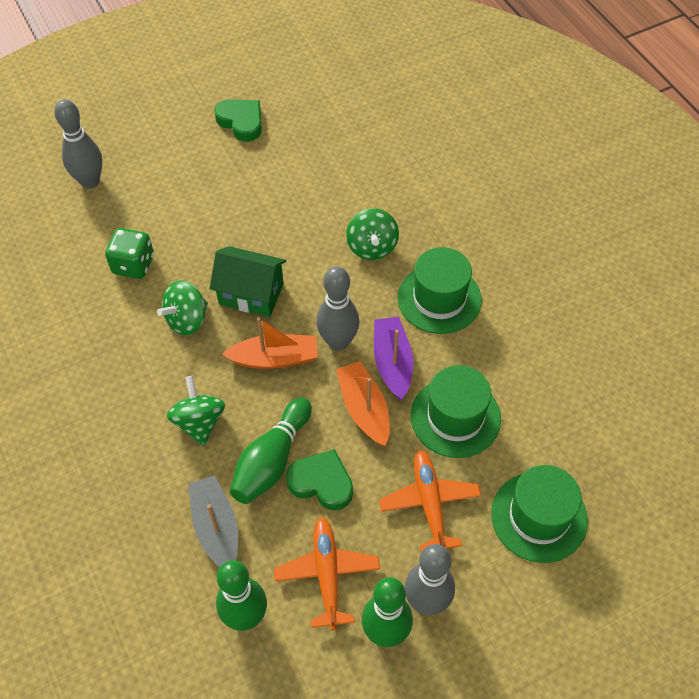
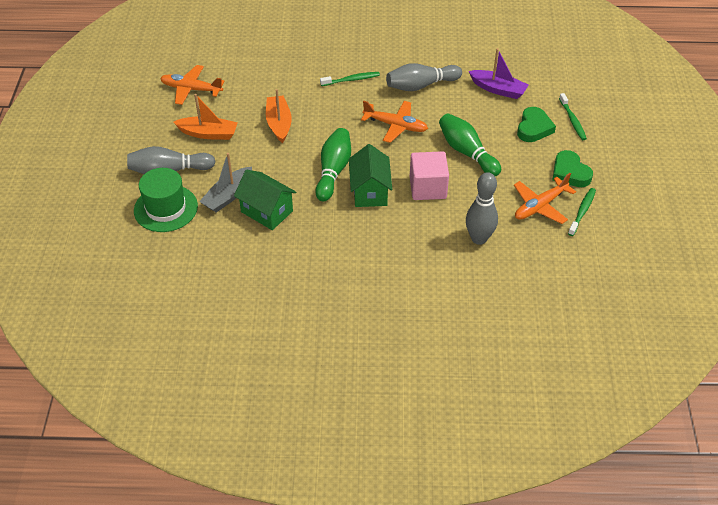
green bowling pin: [216,560,267,631] [230,398,312,504] [362,577,413,647] = 3 -> [315,128,351,201] [439,113,501,176] = 2
green dice: [105,228,154,279] = 1 -> none = 0
green hat: [398,247,482,334] [411,365,501,458] [491,465,588,563] = 3 -> [134,168,198,232] = 1
green house: [210,246,286,317] = 1 -> [234,170,296,230] [349,144,392,207] = 2
green spinning top: [157,280,208,335] [167,376,225,446] [346,208,399,260] = 3 -> none = 0
green toothbrush: none = 0 -> [320,72,380,86] [559,93,587,140] [568,188,596,236] = 3
orange plane: [274,517,380,630] [379,450,481,552] = 2 -> [160,65,225,105] [361,101,428,143] [514,173,576,224] = 3
pink cube: none = 0 -> [410,151,449,200] = 1

